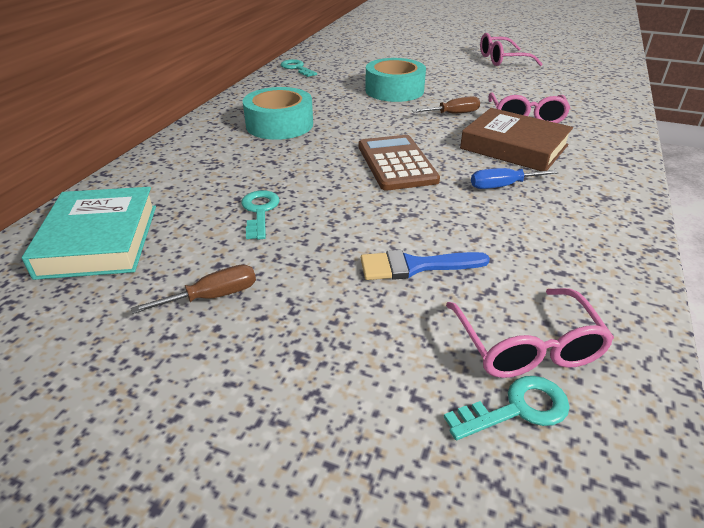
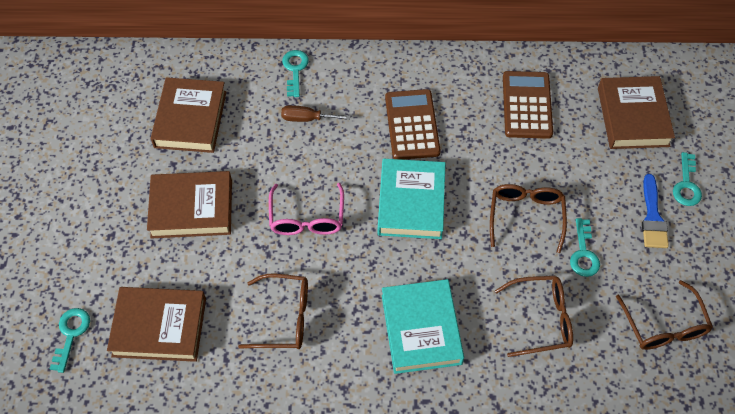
blue screwdriver: [471,168,559,189] = 1 -> none = 0
brown book: [460,108,573,171] = 1 -> [107,287,206,362] [147,171,232,238] [151,77,226,153] [598,76,675,149] = 4
brown calculator: [359,135,440,191] = 1 -> [385,89,441,160] [503,71,553,139] = 2
brown glasses: none = 0 -> [238,274,308,349] [490,184,567,253] [495,276,573,357] [616,280,713,350] = 4
brown screwdriver: [131,264,256,314] [412,96,480,114] = 2 -> [281,105,350,122] = 1
pink glasses: [446,288,614,378] [480,33,543,66] [488,92,571,123] = 3 -> [269,183,344,235] = 1
turquoise book: [22,187,156,280] = 1 -> [378,159,445,239] [382,279,464,374] = 2
turquoise key: [241,190,279,240] [281,59,317,77] [444,376,570,440] = 3 -> [50,308,90,373] [282,50,309,97] [570,218,600,277] [673,152,702,206] = 4
turquoise tape: [243,87,313,140] [365,58,426,102] = 2 -> none = 0

